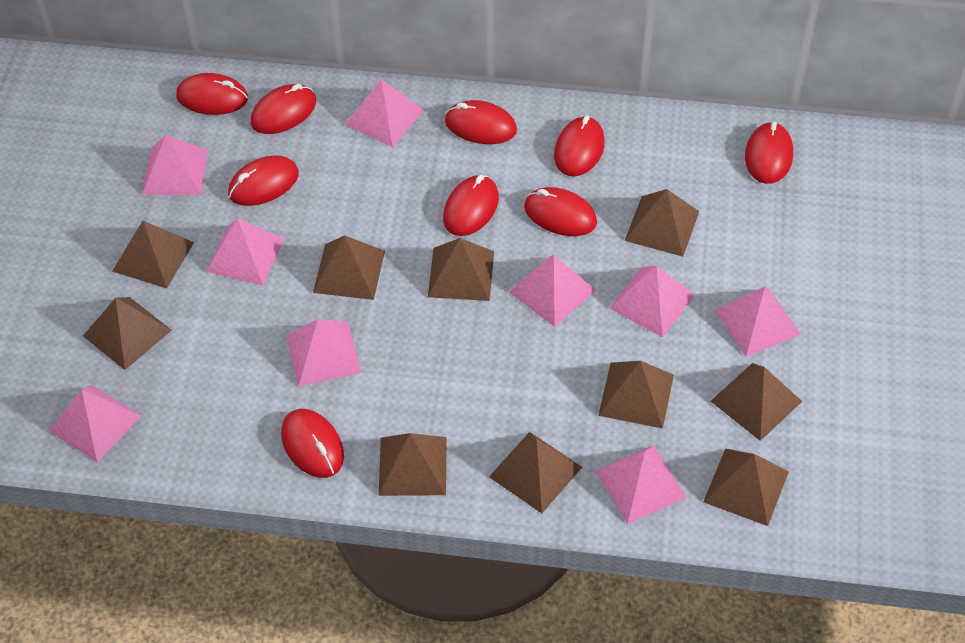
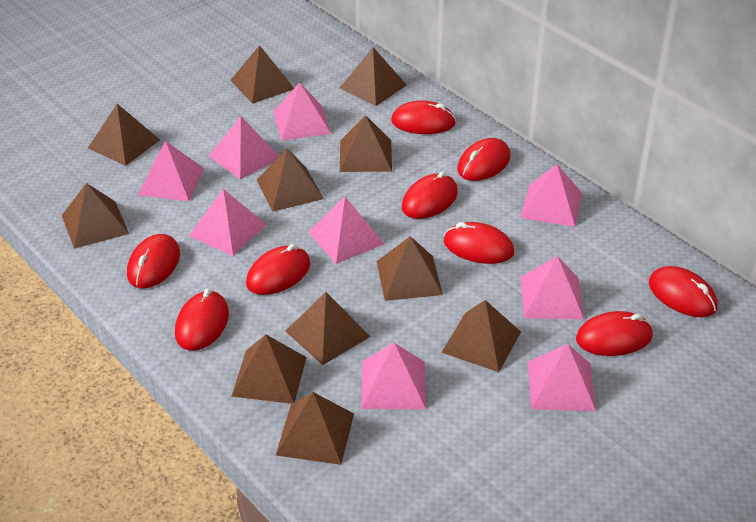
brown pyramid: [83,297,172,370] [112,221,194,288] [313,235,385,300] [379,433,447,496] [428,238,494,301] [489,432,582,513] [598,361,674,429] [625,189,699,257] [703,448,789,526] [710,363,802,441] = 10 -> [62,183,129,249] [88,104,160,166] [231,45,294,104] [231,334,307,404] [257,148,324,212] [275,392,354,465] [286,292,371,365] [340,47,407,106] [340,115,392,172] [377,236,443,301] [441,300,521,372] = 11

